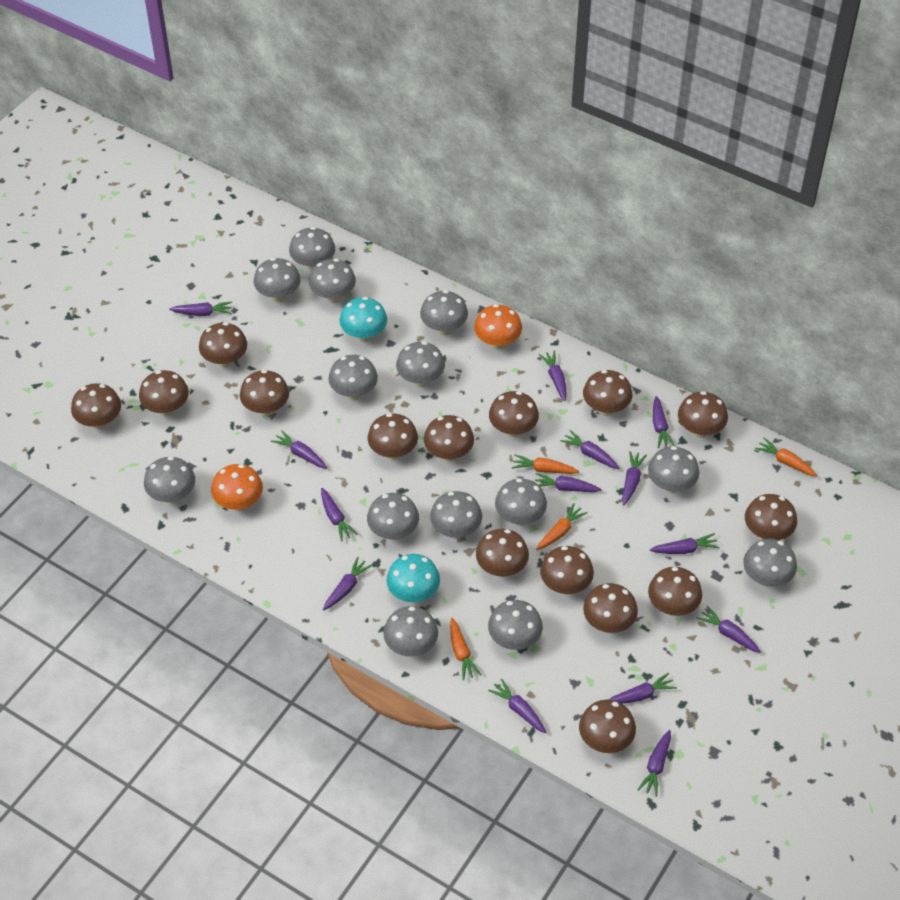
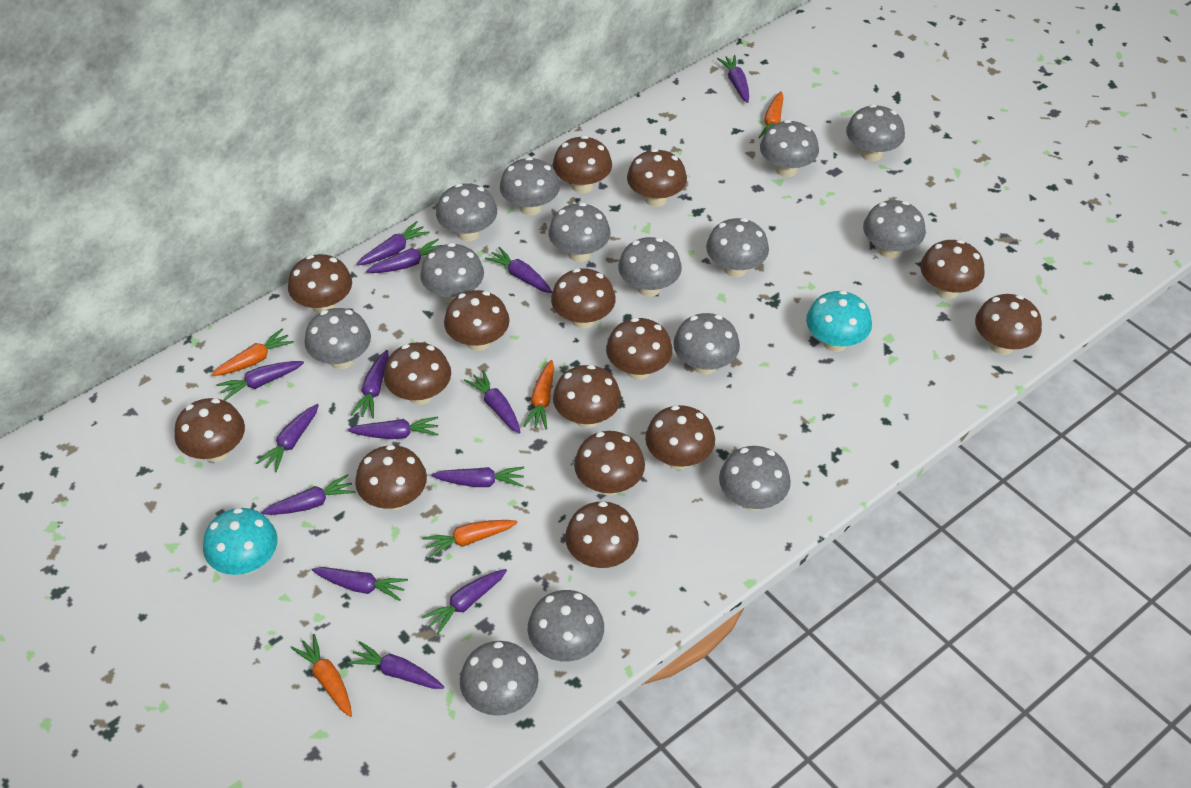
orange carrot: [450,618,481,680] [512,454,579,474] [536,503,588,550] [755,438,817,476] = 4 -> [211,329,294,376] [291,634,352,717] [422,520,518,558] [524,360,554,430] [758,91,784,139] = 5
orange mushroom: [211,464,263,511] [474,304,522,350] = 2 -> none = 0

